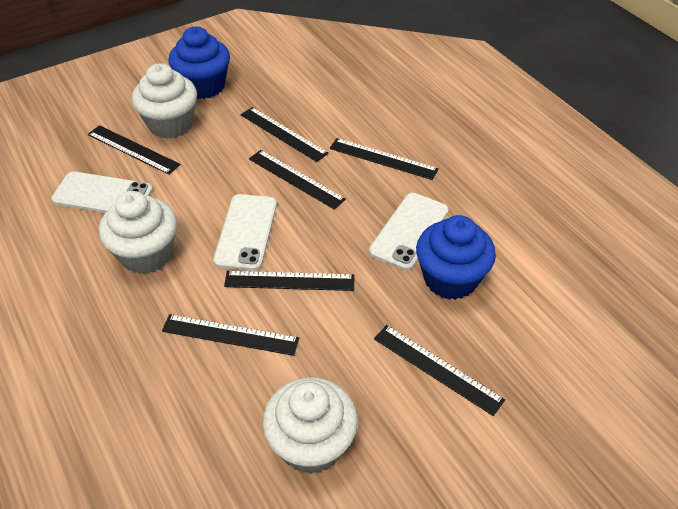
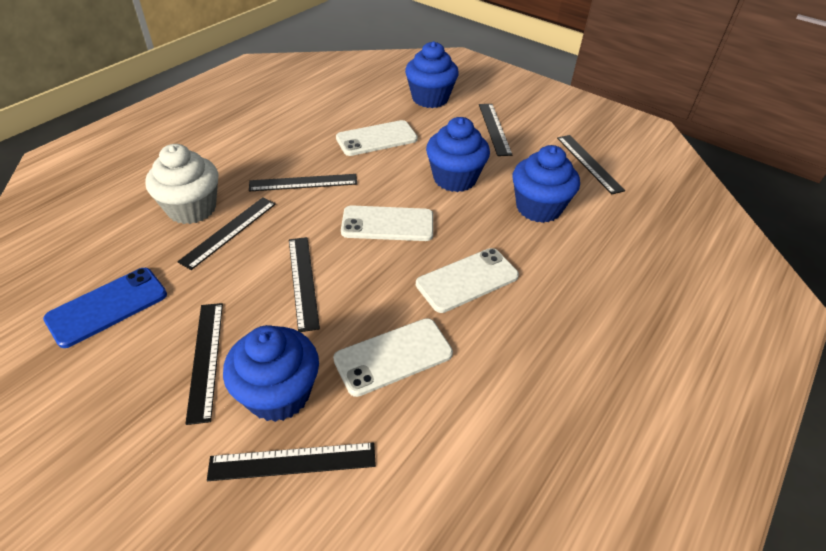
blue cupcake: [169,26,230,99] [416,215,496,300] = 2 -> [223,325,319,422] [405,41,459,108] [426,117,490,192] [513,145,580,223] = 4
blue phone: none = 0 -> [43,268,167,348] = 1
white cupcake: [99,191,177,274] [132,63,197,139] [263,377,358,474] = 3 -> [145,144,219,224] = 1
white phone: [51,172,153,213] [213,194,277,271] [369,193,449,271] = 3 -> [333,318,453,397] [336,120,418,156] [341,205,433,241] [416,248,519,313] = 4

